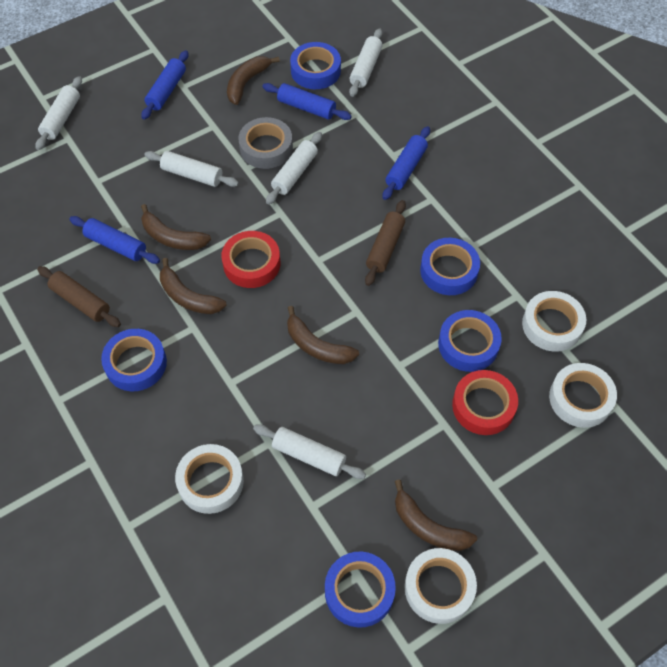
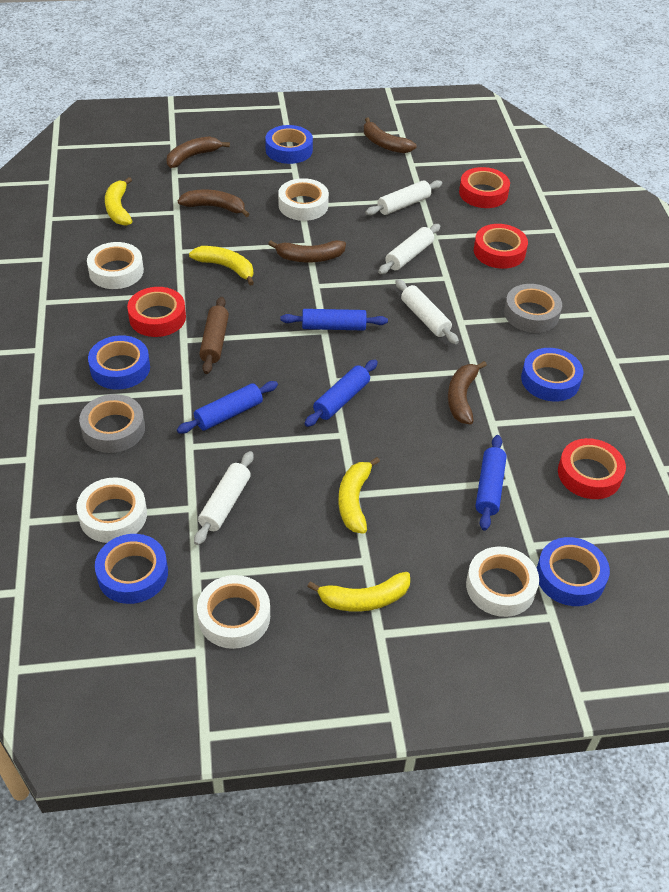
brown rolling pin: [37,266,121,327] [365,200,406,286] = 2 -> [199,297,229,374] = 1
grey tape: [239,117,293,169] = 1 -> [79,394,145,453] [504,284,562,333] = 2
red tape: [221,231,280,288] [452,370,518,435] = 2 -> [127,287,186,337] [459,167,510,208] [474,224,528,269] [558,438,626,499] = 4
white rolling pin: [35,76,82,150] [144,151,239,187] [253,424,366,479] [266,132,322,204] [349,29,383,97] = 5 -> [194,451,254,545] [366,180,442,216] [378,224,440,274] [395,279,459,344] = 4
white tape: [175,444,244,514] [404,548,477,624] [522,291,586,352] [549,363,617,428] = 4 -> [76,477,147,543] [87,242,144,289] [197,575,270,649] [278,178,329,221] [466,546,539,617] = 5
yellow banana: none = 0 -> [105,177,132,226] [189,246,254,286] [307,572,410,612] [339,457,380,534] = 4

